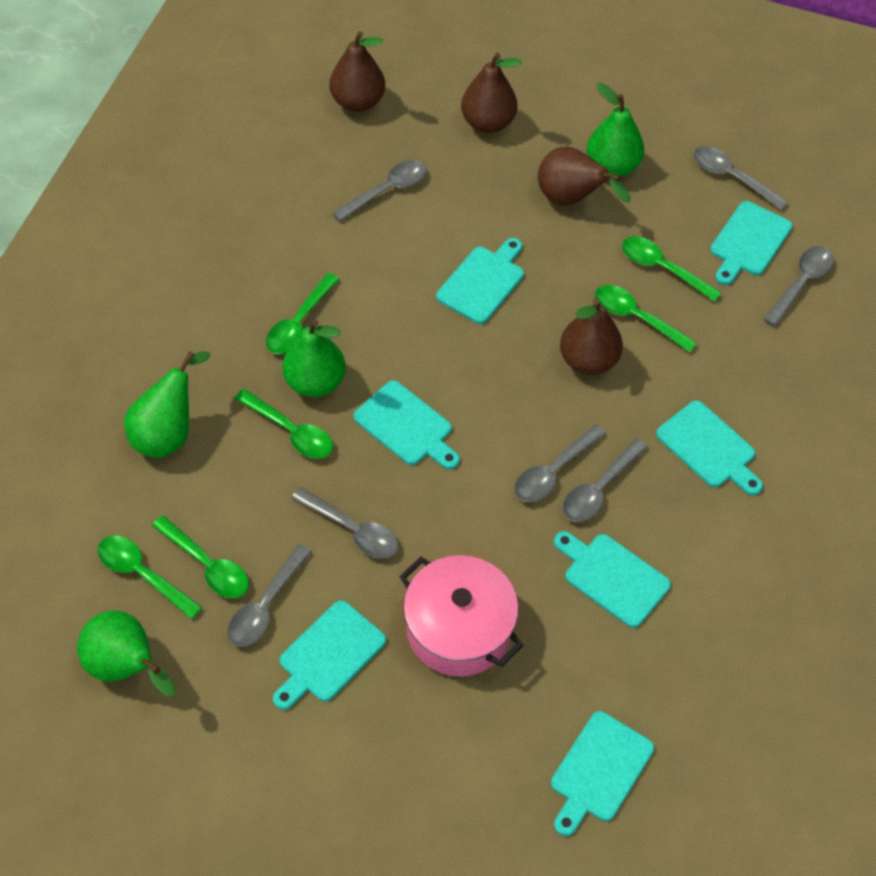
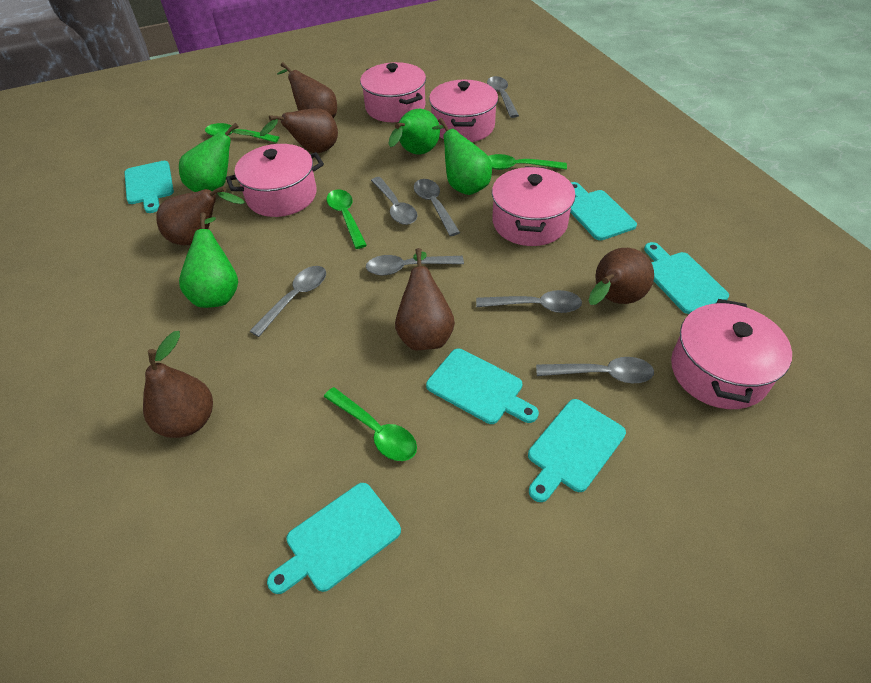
brown pear: [330,31,385,112] [461,53,522,133] [538,147,631,206] [560,298,623,375] = 4 -> [143,331,213,438] [156,186,245,245] [260,108,338,153] [277,62,337,118] [395,248,455,351] [588,248,654,305] = 6
green spoon: [97,536,202,619] [152,515,249,598] [235,389,333,459] [266,273,339,354] [595,285,697,352] [622,236,722,302] = 6 -> [205,123,279,143] [324,387,417,461] [327,189,367,249] [489,154,567,170] = 4
pink pot: [399,555,524,676] = 1 -> [226,144,324,217] [360,62,426,122] [429,80,498,142] [492,166,575,246] [671,299,792,409] = 5
turquoise cutting board: [273,600,386,710] [354,380,460,469] [436,238,524,324] [551,711,654,836] [554,531,671,628] [656,401,763,495] [710,201,792,285] = 7 -> [124,161,174,213] [267,483,401,594] [426,349,539,424] [528,399,626,502] [570,182,637,240] [644,242,729,314] = 6

